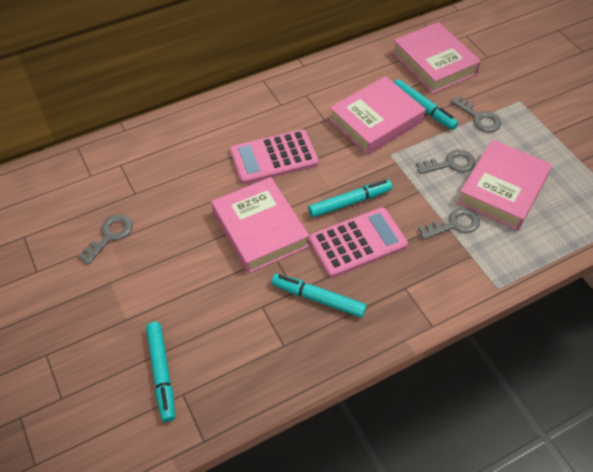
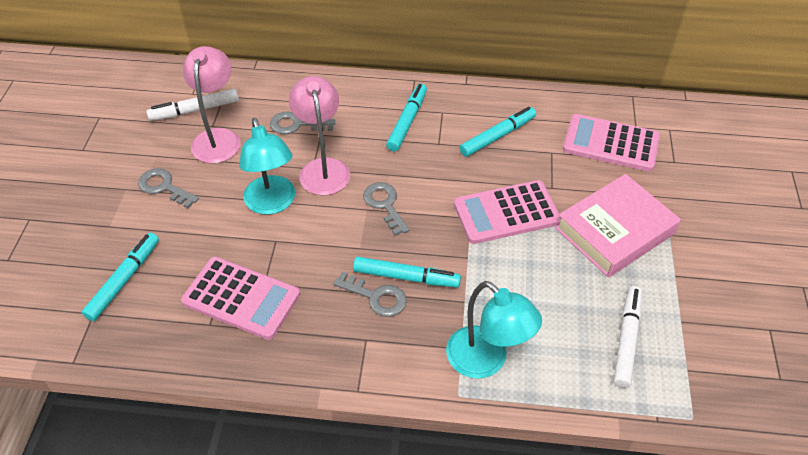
pink book: [211,177,309,274] [329,76,426,155] [392,22,481,94] [457,139,552,231] = 4 -> [555,174,681,278] = 1
pink calculator: [230,129,319,184] [308,207,408,278] = 2 -> [181,257,300,340] [454,180,561,244] [563,114,660,171] = 3
pink lamp: none = 0 -> [183,46,241,163] [289,76,350,195] = 2
turquoise lamp: none = 0 -> [239,118,295,214] [446,281,542,379] = 2
white marker: none = 0 -> [146,89,239,121] [613,286,642,388] = 2

